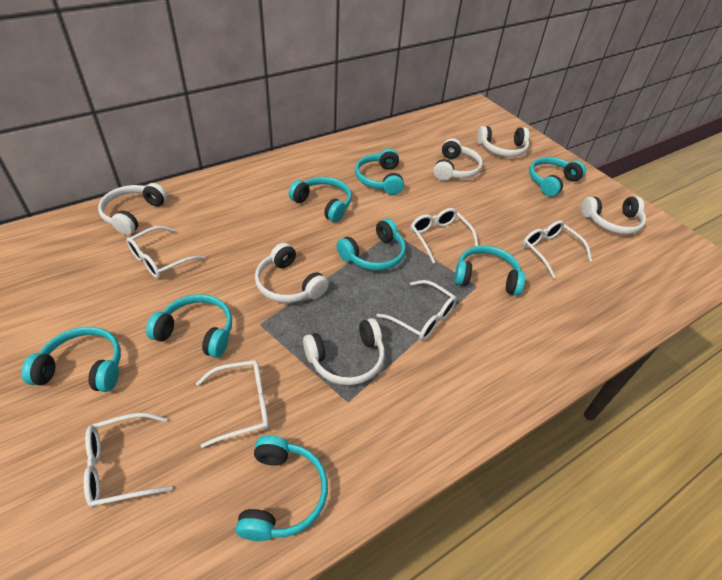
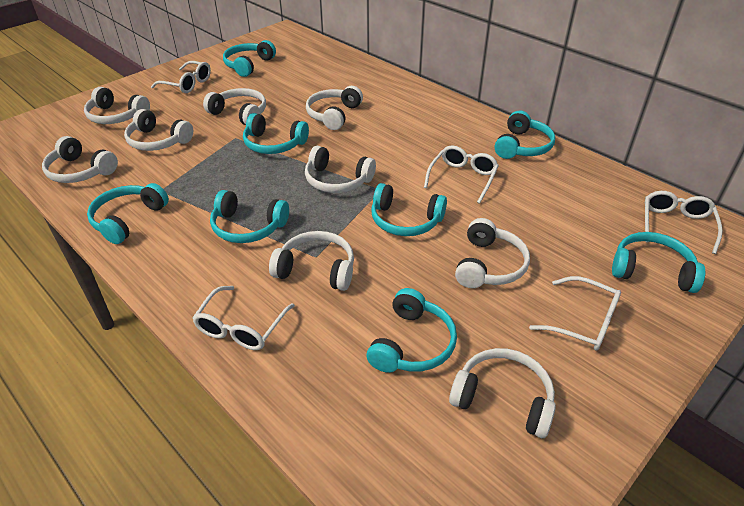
white glasses: [84,413,173,508] [126,226,205,279] [196,360,269,448] [376,280,457,341] [411,208,478,263] [523,220,592,278] = 6 -> [151,61,211,93] [192,286,295,350] [424,146,499,204] [529,276,621,351] [645,191,723,254] = 5
white headphones: [98,183,168,235] [255,243,329,303] [303,318,385,385] [433,138,483,181] [477,126,529,157] [581,196,646,234] = 6 -> [42,136,118,183] [84,87,150,124] [124,109,193,151] [203,88,266,125] [269,231,354,291] [305,146,376,193] [306,86,363,130] [449,348,556,438] [455,218,530,288] = 9

